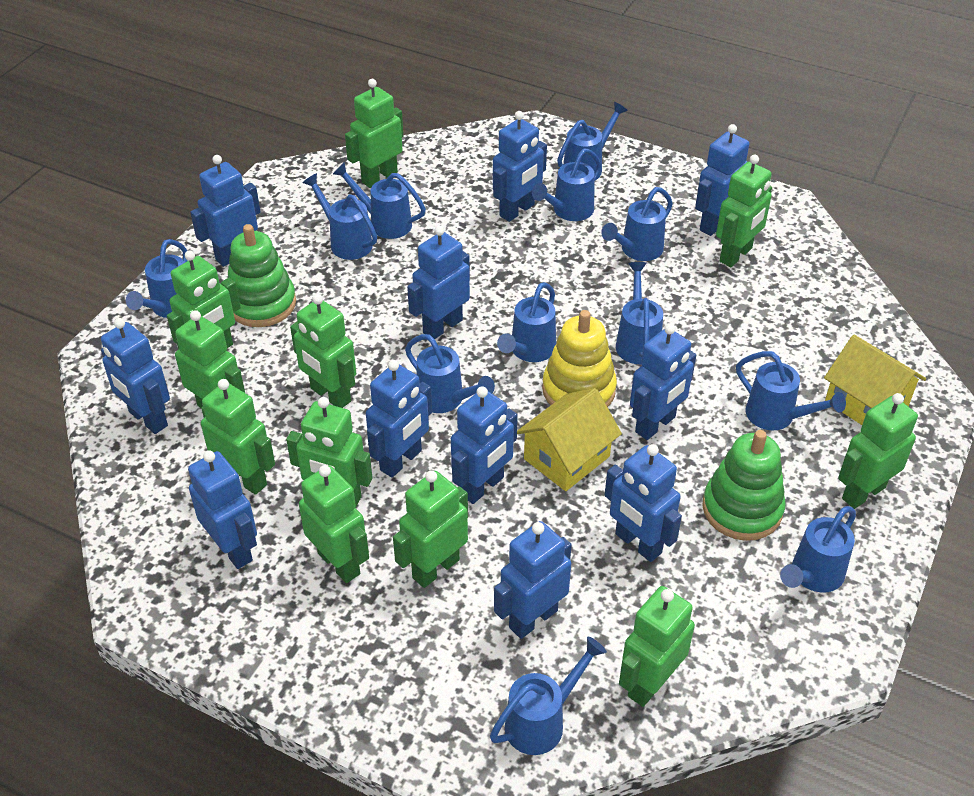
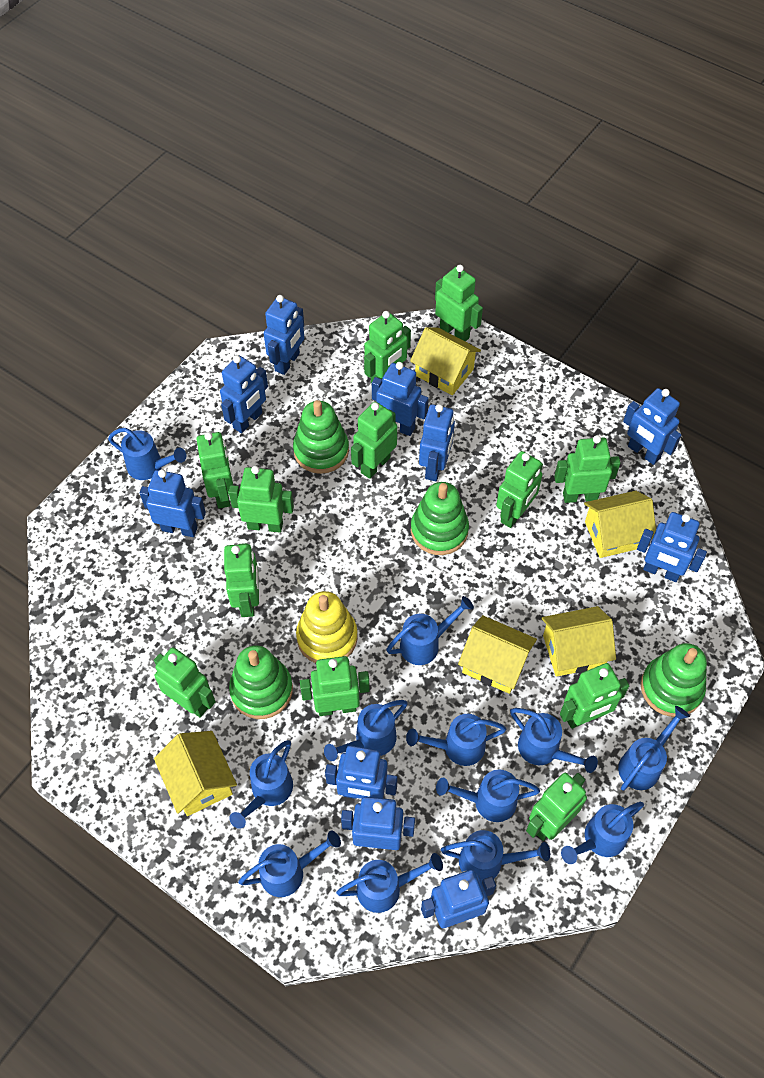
blue robot: [101,318,170,434] [188,451,257,569] [190,155,260,267] [366,360,432,478] [407,226,470,339] [451,386,518,504] [493,111,547,222] [494,521,572,639] [605,444,682,562] [630,324,696,440] [695,124,749,236] = 11 -> [140,469,206,537] [220,355,268,433] [264,295,304,375] [325,746,398,799] [341,797,415,850] [372,362,429,436] [419,404,455,481] [421,870,496,928] [623,388,681,465] [637,512,707,582] = 10
green robot: [167,250,241,348] [175,310,245,408] [201,379,275,495] [286,397,372,508] [290,294,356,408] [299,465,369,583] [345,79,403,188] [393,470,468,588] [619,586,695,707] [716,155,772,267] [838,393,918,509] = 11 -> [154,647,216,717] [196,432,233,508] [224,543,259,617] [229,466,294,533] [300,656,370,716] [351,402,397,479] [364,311,411,384] [435,265,483,342] [496,451,543,528] [526,773,587,841] [554,435,620,503] [560,663,629,729] = 12
green stacking toy: [228,224,296,327] [702,430,786,541] = 2 -> [229,645,293,719] [293,400,349,474] [411,482,469,555] [641,643,707,717] = 4
yellow house: [517,388,622,491] [824,334,926,425] = 2 -> [154,731,237,816] [410,327,481,395] [458,615,537,694] [542,606,616,677] [584,491,656,558] = 5

